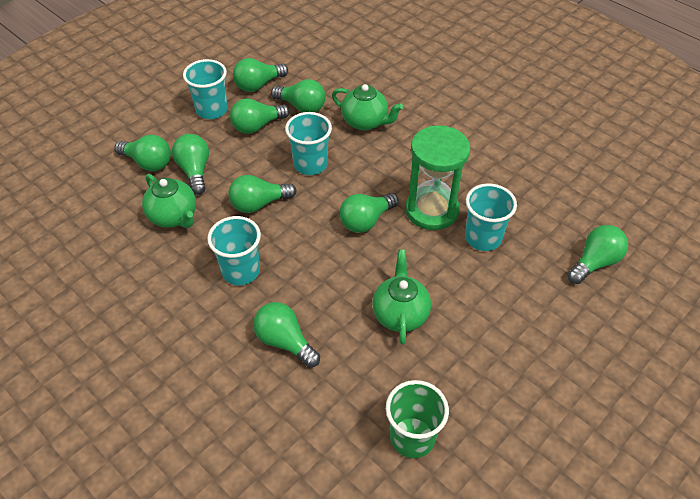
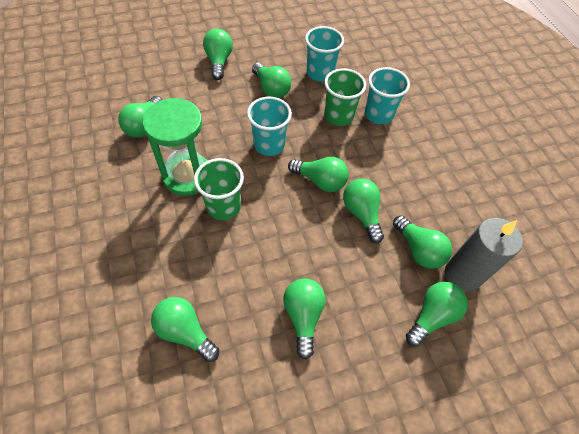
green cup: [386,380,449,458] = 1 -> [194,158,244,220] [324,68,366,126] = 2
green teapot: [142,174,196,228] [332,84,403,131] [372,250,431,344] = 3 -> none = 0
grey candle: none = 0 -> [445,218,523,292] = 1
turquoise cup: [183,59,228,119] [207,216,261,285] [285,112,332,175] [465,183,517,251] = 4 -> [247,97,292,156] [305,26,344,82] [365,67,410,124] = 3

